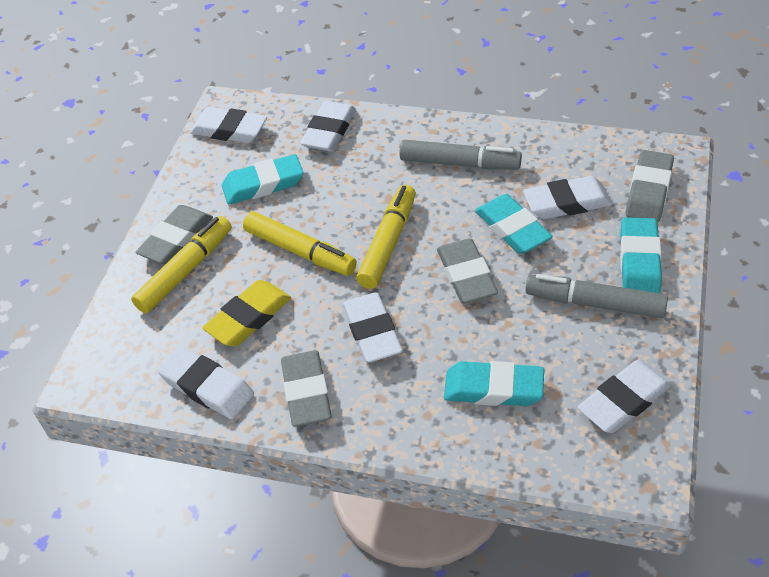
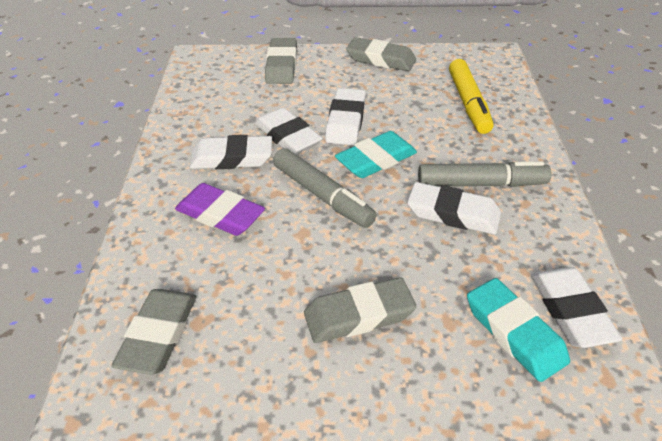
purple eraser: none = 0 -> [175,183,265,236] = 1
turquoise eraser: [222,154,303,204] [444,361,544,406] [475,194,553,254] [620,217,662,293] = 4 -> [335,131,417,178] [467,278,570,382] = 2
white eraser: [157,346,254,419] [190,107,267,143] [300,101,356,151] [343,292,403,363] [523,176,612,219] [578,360,671,433] = 6 -> [190,135,272,169] [255,107,323,154] [325,88,366,145] [407,182,501,235] [531,267,622,348] = 5
yellow eraser: [202,280,291,346] = 1 -> none = 0
yellow marker: [131,216,232,313] [243,211,357,276] [356,185,416,289] = 3 -> [449,59,494,134] = 1

